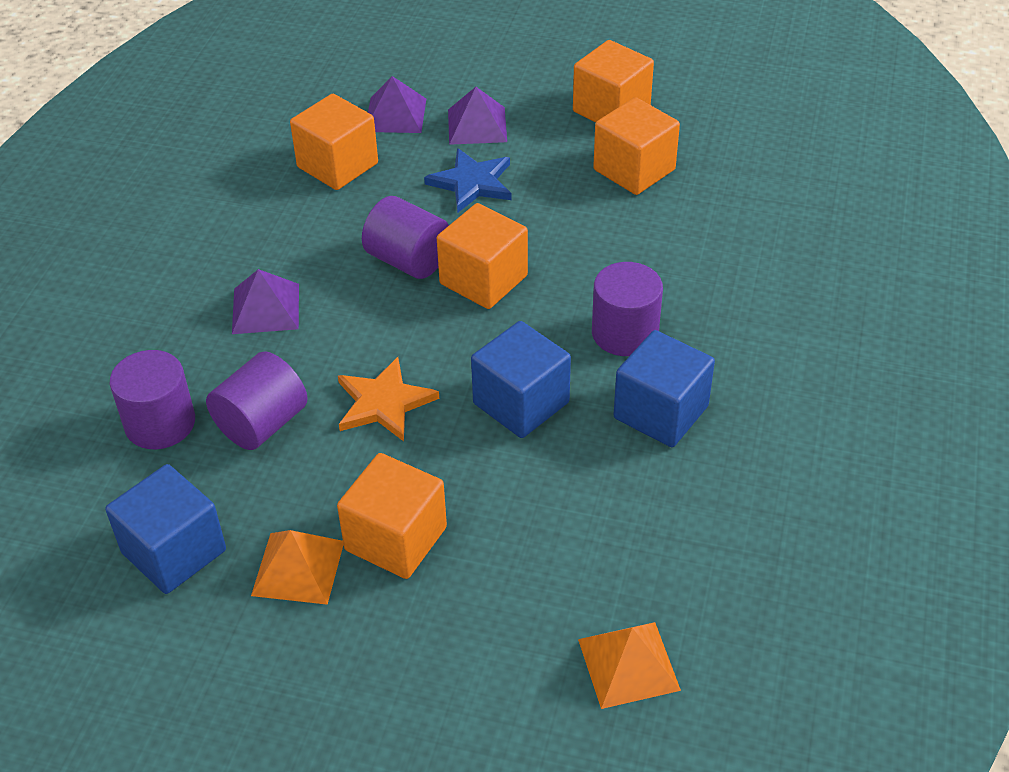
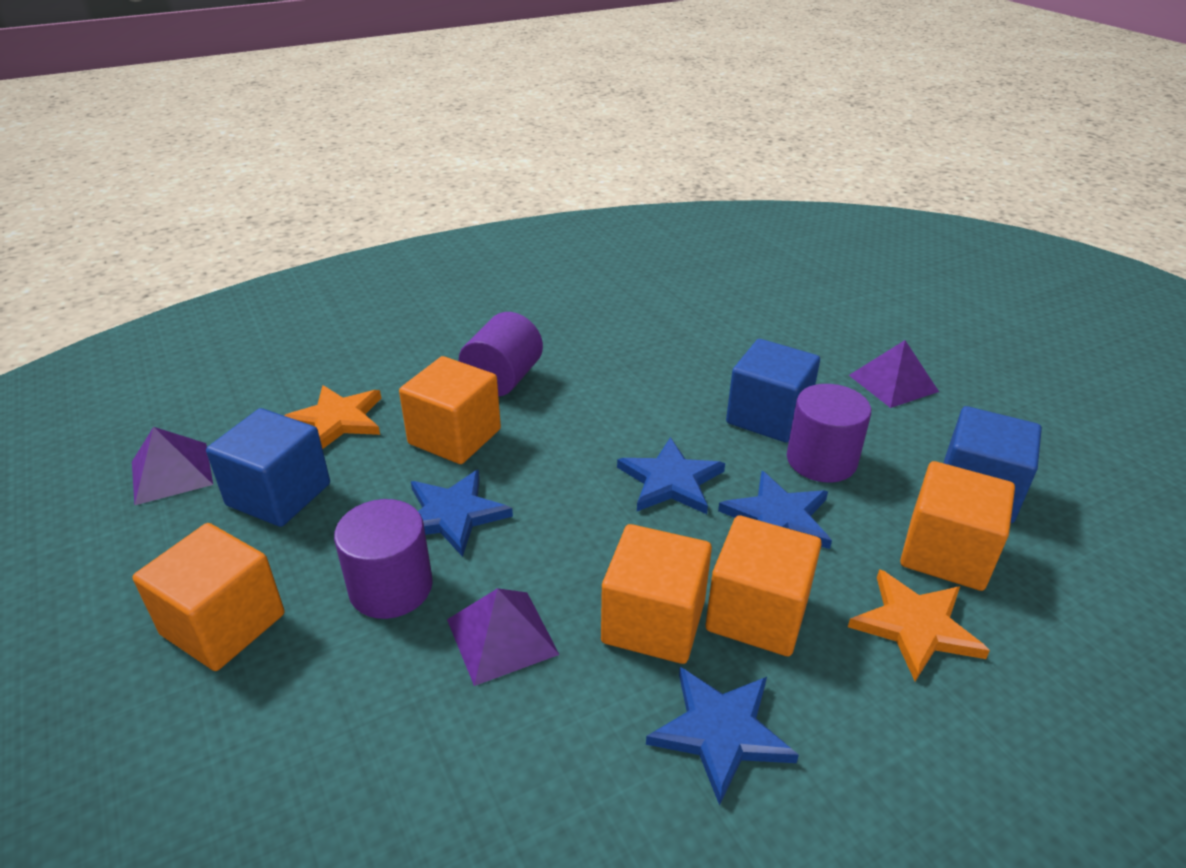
blue star: [424,148,511,213] = 1 -> [411,470,513,557] [617,437,725,514] [646,667,799,806] [718,471,832,549] = 4
orange pyramid: [251,530,343,605] [578,622,681,709] = 2 -> none = 0
orange star: [338,357,439,441] = 1 -> [284,385,381,449] [848,569,990,681] = 2
purple cylinder: [110,350,195,449] [206,351,307,450] [362,196,449,279] [592,262,663,356] = 4 -> [334,499,433,619] [459,312,543,397] [787,384,871,482] = 3

